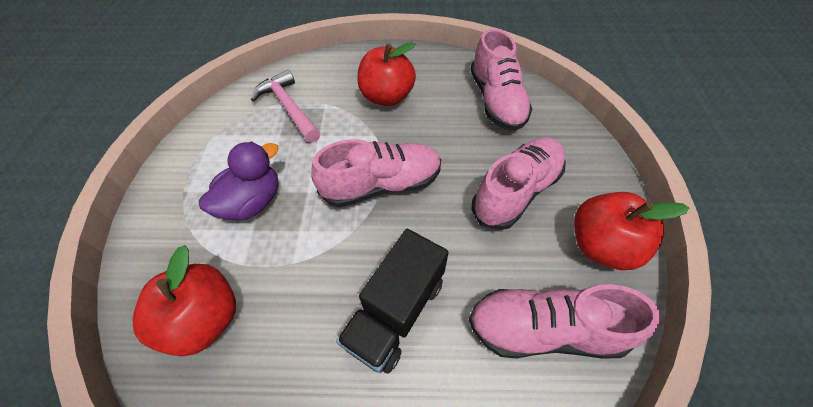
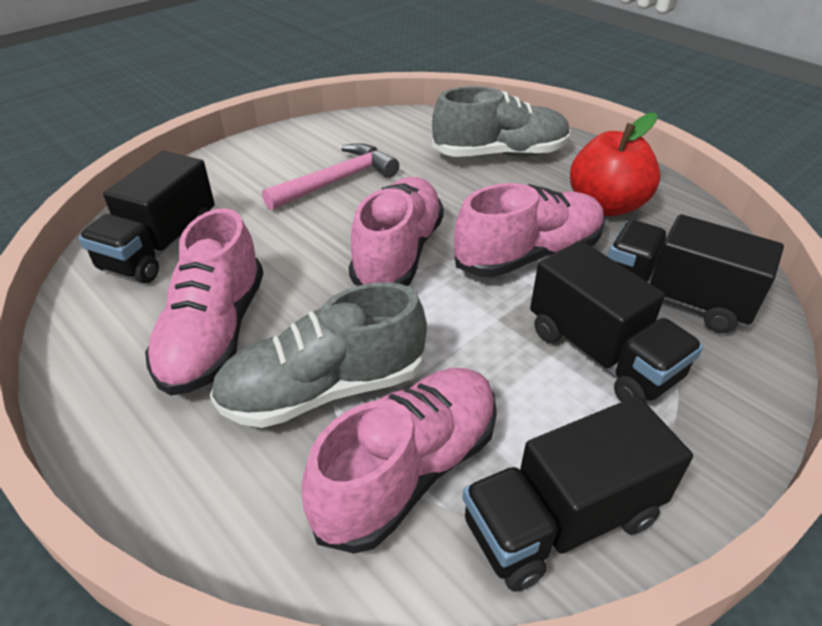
black truck: [336,229,449,373] = 1 -> [79,151,215,283] [463,396,693,592] [530,240,703,402] [608,214,784,333] = 4
grey shoe: none = 0 -> [210,282,427,428] [432,86,571,157] = 2
purple duck: [199,142,279,220] = 1 -> none = 0
red apple: [133,245,236,356] [357,42,416,106] [574,192,690,270] = 3 -> [570,112,661,216] = 1

